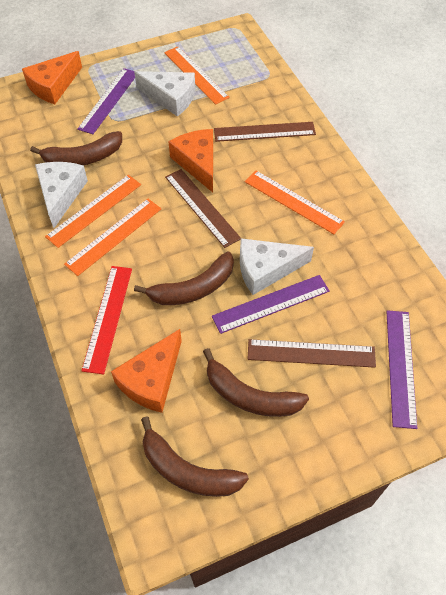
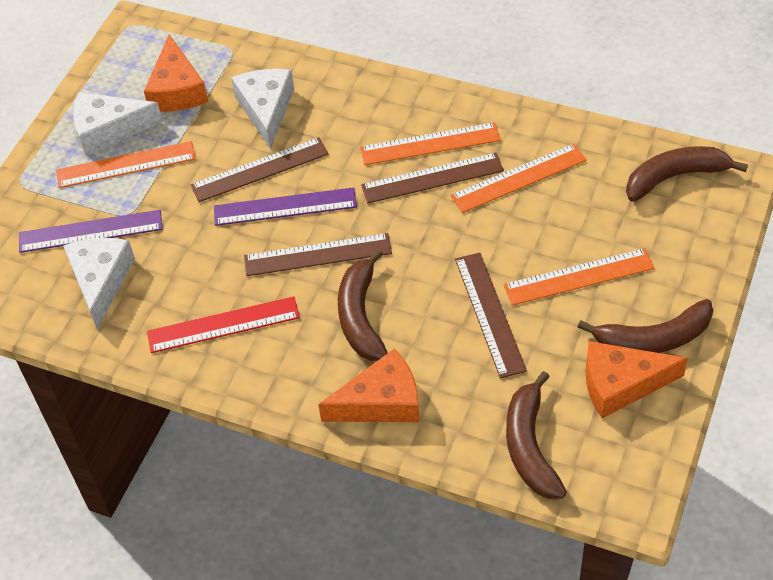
brown ruler: [165,169,241,248] [214,122,316,142] [248,339,376,368] = 3 -> [191,137,329,202] [244,233,392,276] [361,153,504,203] [455,253,527,378] = 4
purple ruler: [77,68,135,134] [212,275,330,334] [386,310,417,429] = 3 -> [19,210,162,253] [214,187,357,226] = 2

